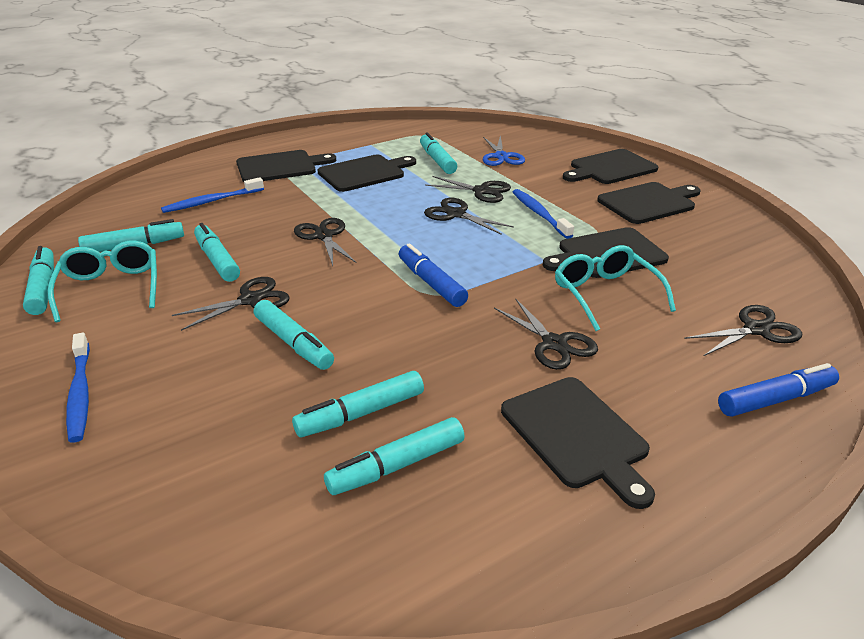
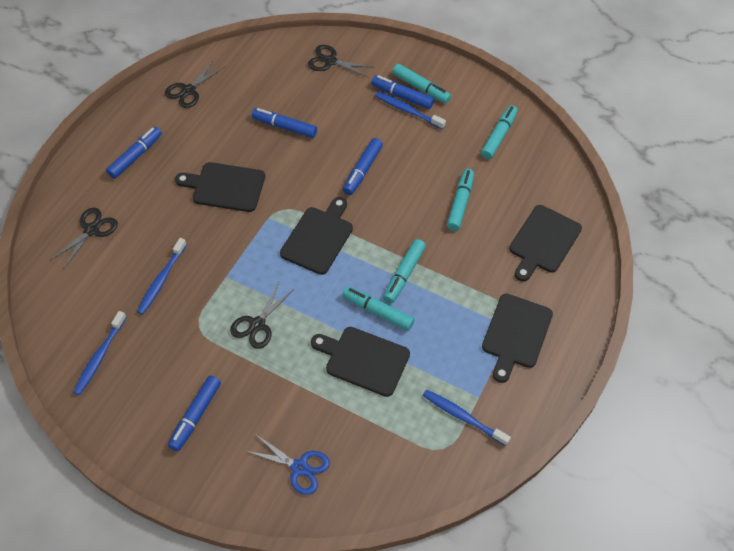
black cutting board: [236,150,336,182] [318,155,416,192] [501,377,655,509] [543,227,669,278] [563,149,658,184] [597,182,701,224] = 6 -> [175,162,265,212] [280,197,353,275] [311,327,410,397] [482,294,553,383] [509,205,582,281] = 5
black scissors: [172,277,290,331] [294,218,356,266] [424,198,514,235] [425,176,511,203] [494,298,598,370] [684,305,802,356] = 6 -> [50,208,118,268] [165,61,225,108] [230,282,294,349] [308,45,375,78] = 4
blue marker: [399,243,468,307] [718,363,839,417] = 2 -> [106,127,162,179] [168,375,221,451] [252,108,317,138] [343,138,383,195] [371,75,434,109] = 5
blue toothbrush: [66,333,90,443] [161,177,264,213] [513,189,574,239] = 3 -> [73,311,127,395] [137,238,187,315] [375,92,446,129] [423,389,511,446] = 4
turquoise glasses: [48,241,157,322] [555,245,676,331] = 2 -> none = 0
turquoise marker: [23,246,54,315] [78,219,184,252] [194,223,240,282] [254,300,334,370] [292,371,424,437] [324,417,465,495] [420,132,457,174] = 7 -> [342,286,415,331] [383,239,426,303] [392,64,451,103] [447,169,474,231] [481,105,518,159] = 5

